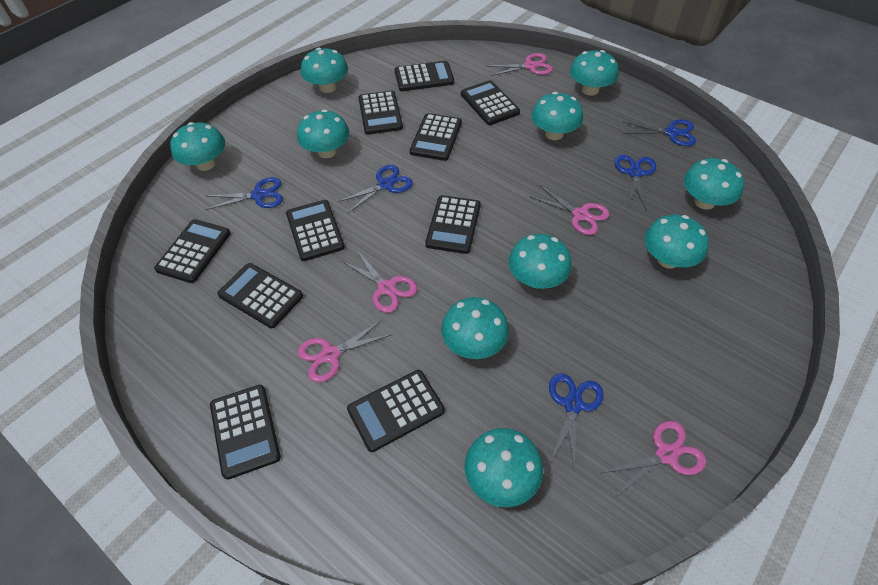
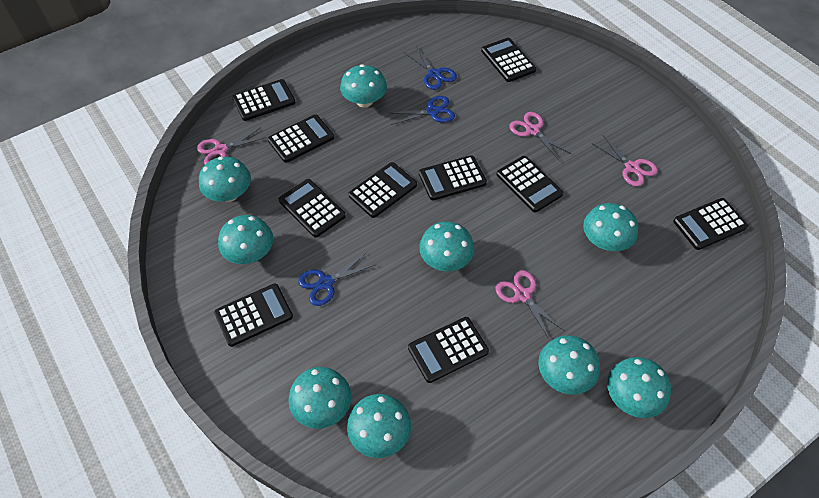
blue scissors: [205,177,283,210] [337,165,413,213] [549,373,604,471] [614,155,656,210] [623,119,696,146] = 5 -> [298,252,376,306] [389,96,455,125] [405,46,457,90] = 3
pink scissors: [298,319,392,382] [342,249,417,313] [488,53,553,76] [531,185,610,235] [602,421,706,497] = 5 -> [197,127,267,164] [496,270,565,340] [509,112,571,161] [591,135,658,187] = 4
turquoise mushroom: [170,122,225,171] [297,109,349,158] [301,48,348,93] [441,297,509,359] [464,428,543,507] [509,234,572,289] [531,92,583,140] [570,50,619,96] [644,215,709,268] [684,158,744,210] = 10 -> [199,156,251,202] [218,215,273,264] [288,367,351,429] [340,64,387,108] [347,394,411,458] [419,222,474,271] [538,335,600,395] [583,203,638,251] [607,357,671,418] = 9

